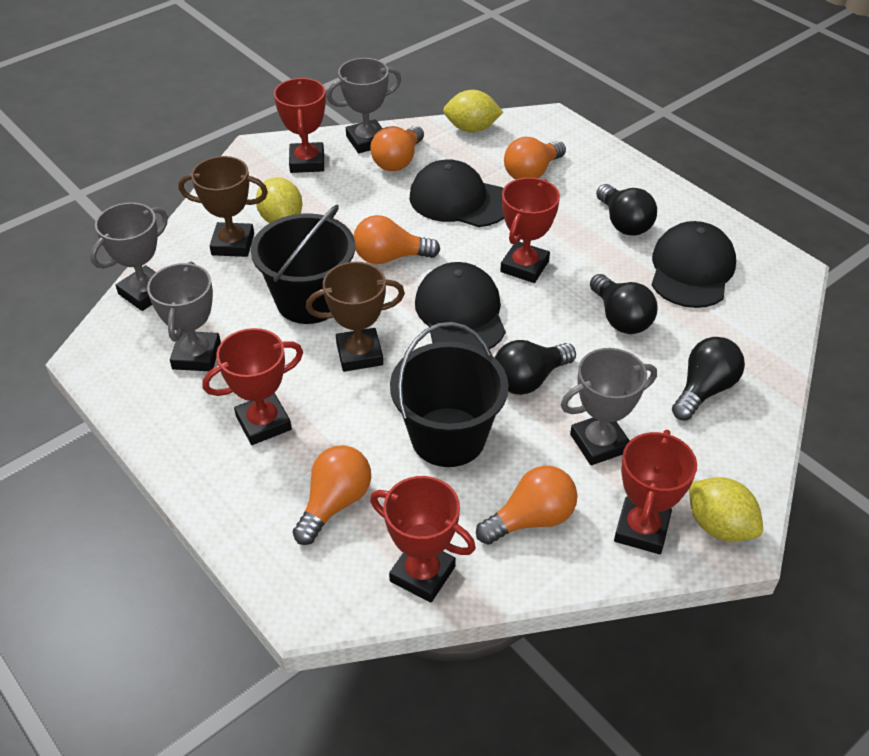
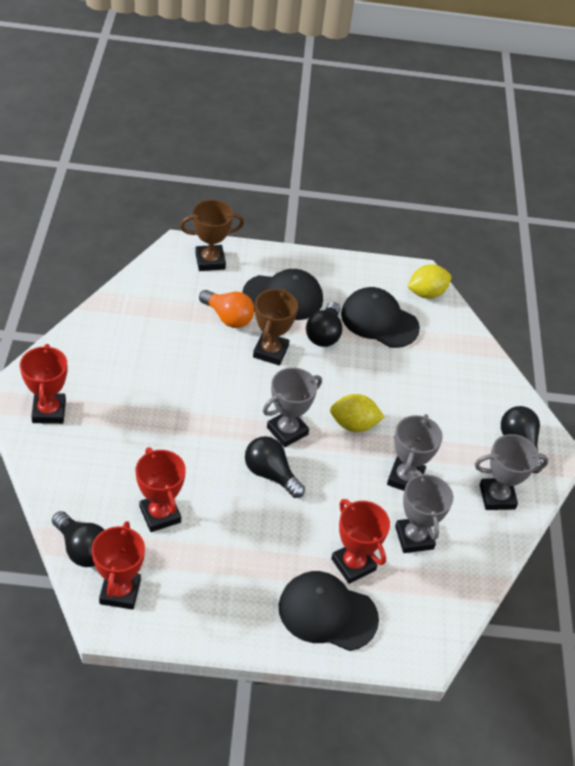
black bucket: [251,205,355,324] [390,322,509,467] = 2 -> none = 0
orange light bulb: [293,445,371,545] [354,215,440,264] [370,126,424,171] [476,465,577,545] [504,137,566,180] = 5 -> [199,290,254,328] = 1
red trophy: [203,328,303,445] [274,78,326,173] [370,476,476,602] [500,177,560,283] [614,430,697,554] = 5 -> [20,344,68,424] [91,521,145,609] [136,447,186,532] [331,499,390,584] = 4
yellow lemon: [256,177,302,223] [443,90,503,133] [689,477,763,542] = 3 -> [330,394,384,432] [408,264,451,299] = 2

